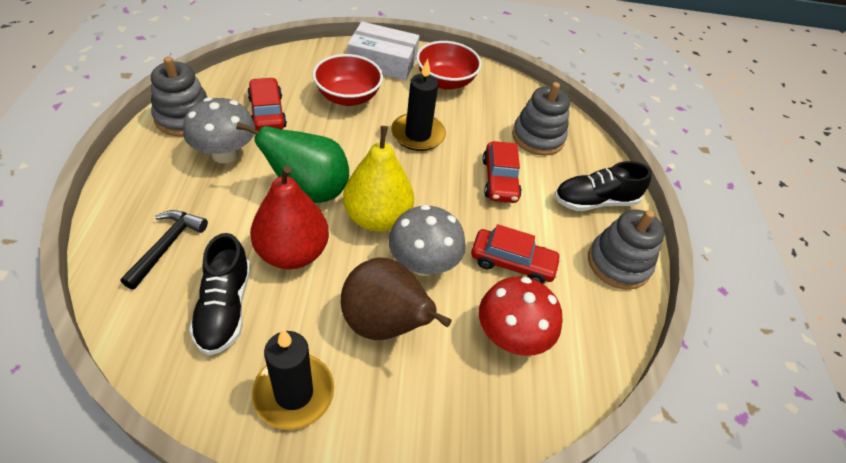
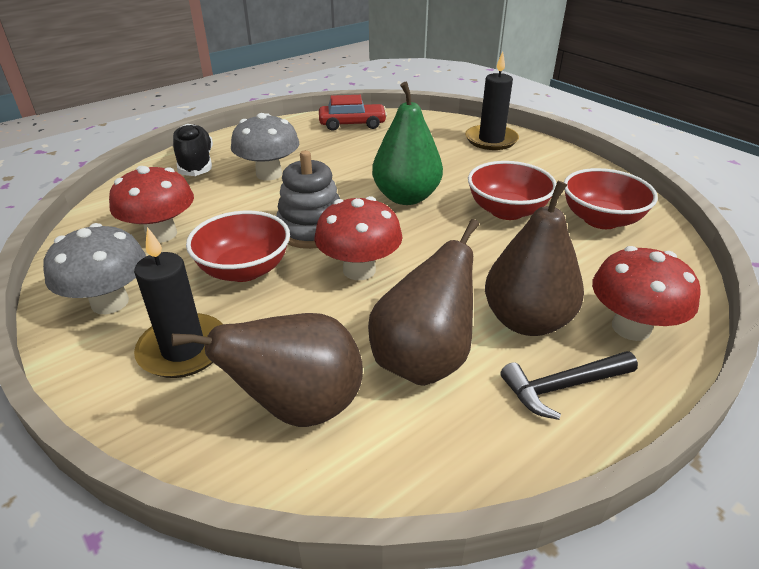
black shoe: [189,233,251,355] [554,161,652,211] = 2 -> [173,124,213,176] = 1
brown pear: [341,257,451,340] = 1 -> [171,313,363,427] [368,219,479,386] [485,181,584,336] = 3
grey stacking toy: [151,56,208,136] [512,82,570,156] [588,209,665,290] = 3 -> [276,150,340,249] = 1
red bowl: [312,54,383,106] [416,41,482,90] = 2 -> [186,211,290,282] [468,161,557,220] [564,168,658,229] = 3
red car: [247,77,287,130] [471,224,561,284] [483,141,522,203] = 3 -> [319,95,387,131] = 1
red mushroom: [479,277,563,356] = 1 -> [109,166,194,243] [314,196,403,280] [592,246,701,341] = 3
red pear: [250,165,329,269] = 1 -> none = 0
white box: [347,22,420,80] = 1 -> none = 0
yellow pear: [343,126,414,232] = 1 -> none = 0

